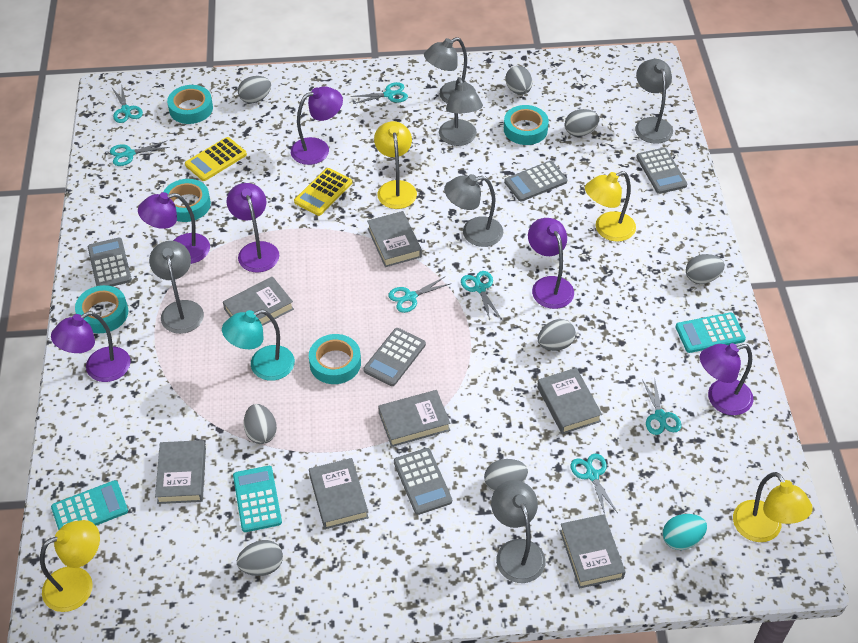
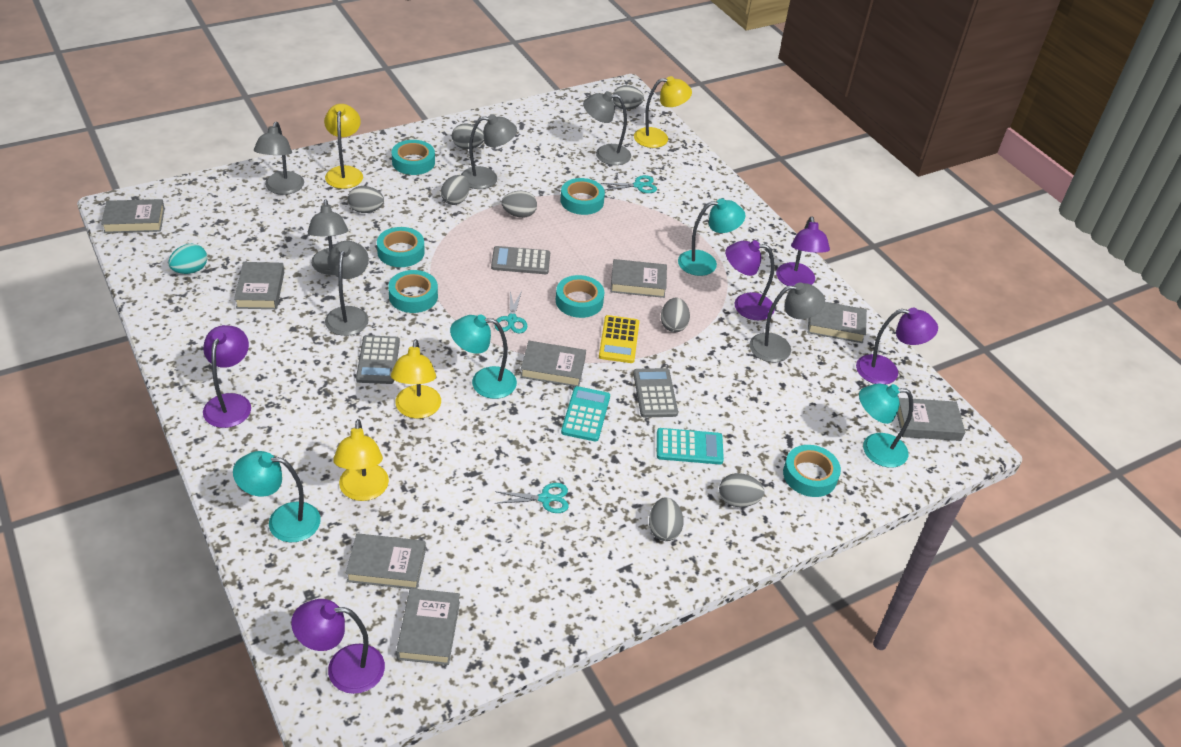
grey book: [155,440,206,504] [223,277,294,326] [309,458,369,529] [367,211,422,267] [378,390,450,447] [537,368,602,434] [560,514,626,589] = 7 -> [101,199,165,233] [234,262,284,309] [346,533,426,589] [396,588,460,665] [520,341,586,387] [610,259,667,298] [808,302,867,343] [897,398,965,441] = 8
grey calculator: [88,237,132,286] [363,328,426,386] [394,448,452,515] [504,161,567,202] [636,148,687,194] = 5 -> [356,335,400,384] [491,246,550,274] [633,368,678,418] = 3
purple lamp: [51,311,131,382] [138,192,210,264] [227,183,279,272] [291,86,343,165] [528,218,574,309] [700,343,753,415] = 6 -> [203,325,251,428] [291,599,385,694] [725,240,775,320] [776,216,830,286] [856,308,938,385] = 5
turquoise calculator: [51,480,128,530] [233,466,282,532] [675,312,746,353] = 3 -> [561,386,610,442] [657,428,724,464] = 2
turquoise lamp: [222,310,295,381] = 1 -> [233,451,321,542] [450,315,517,399] [678,198,746,276] [859,383,913,468] = 4
turquoise scissors: [110,140,170,166] [112,87,143,123] [351,82,408,104] [388,276,452,313] [461,271,501,320] [570,454,618,517] [642,377,681,435] = 7 -> [494,291,527,334] [495,483,569,513] [601,175,657,193] = 3
turquoise tape: [75,285,128,333] [163,179,211,222] [167,85,213,124] [309,334,361,384] [504,105,549,145] = 5 -> [377,227,425,267] [388,270,438,313] [392,140,435,175] [556,275,605,318] [560,178,605,215] [783,445,841,497] = 6
yellow calculator: [185,137,247,181] [294,168,352,216] = 2 -> [599,315,639,363] = 1

